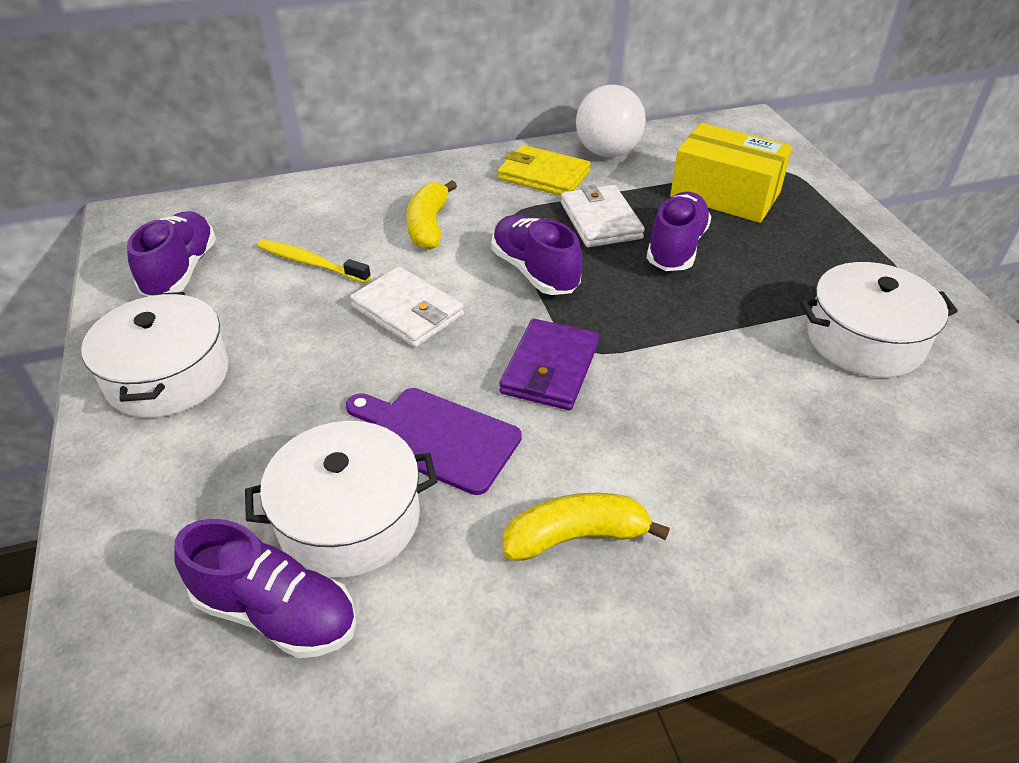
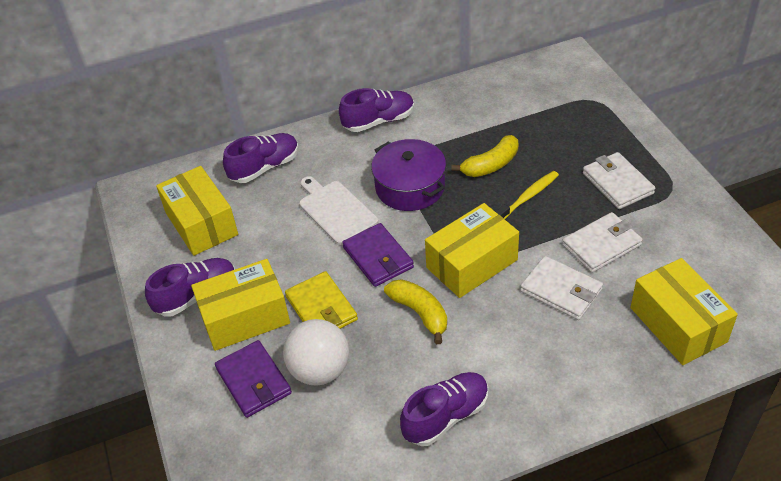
purple cutting board: [346,388,522,495] = 1 -> none = 0
purple pot: none = 0 -> [371,139,446,211] = 1
purple wallet: [499,319,599,410] = 1 -> [215,340,292,418] [342,223,414,287] = 2
white cutting board: none = 0 -> [299,176,378,245] = 1
white pot: [81,292,228,418] [245,421,438,578] [800,262,958,378] = 3 -> none = 0
white wallet: [350,266,464,347] [561,184,645,247] = 2 -> [520,256,603,320] [562,212,643,273] [583,152,655,209] = 3
yellow box: [670,123,793,223] = 1 -> [156,166,238,256] [191,259,290,351] [425,203,519,298] [630,258,738,365] = 4

